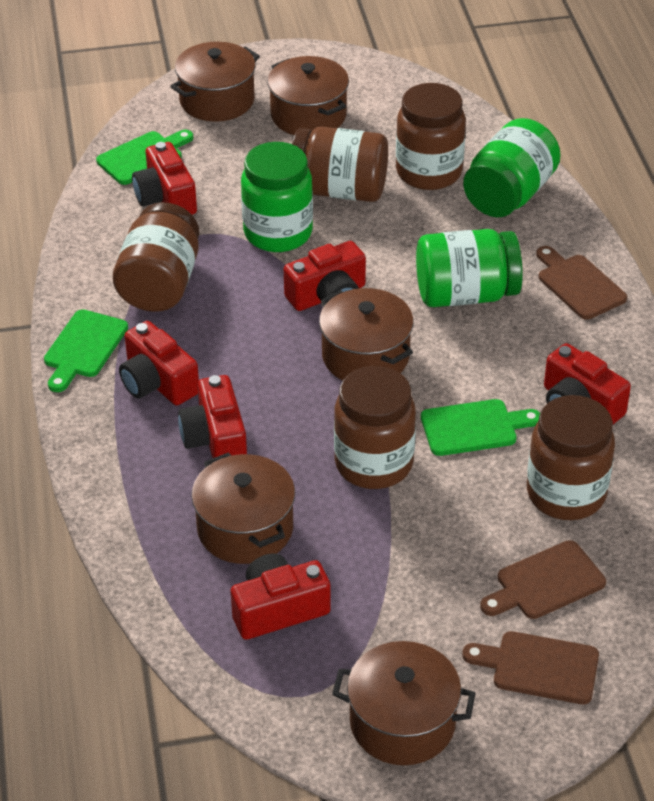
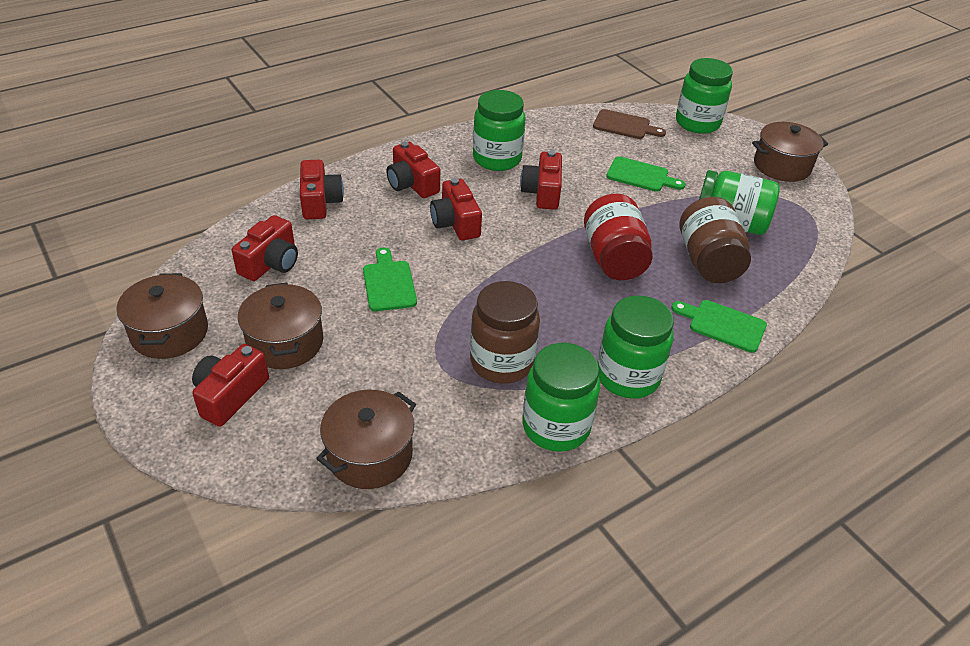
brown cutting board: [462,631,599,704] [480,540,606,619] [536,246,627,320] = 3 -> [593,109,666,139] = 1
brown jar: [113,202,199,312] [292,127,388,202] [334,366,416,489] [396,83,466,190] [527,395,615,520] = 5 -> [470,281,540,384] [680,197,751,283] = 2
brown pot: [170,42,260,122] [191,452,295,564] [267,56,349,135] [319,288,414,380] [332,641,476,765] = 5 -> [117,273,208,359] [238,282,323,369] [316,390,416,489] [752,122,828,182] = 4
green jar: [241,142,313,252] [416,229,523,307] [463,118,561,217] = 3 -> [473,90,526,171] [522,343,600,452] [597,295,674,399] [676,58,733,134] [699,170,780,235] = 5
red jar: none = 0 -> [584,194,653,280] = 1

